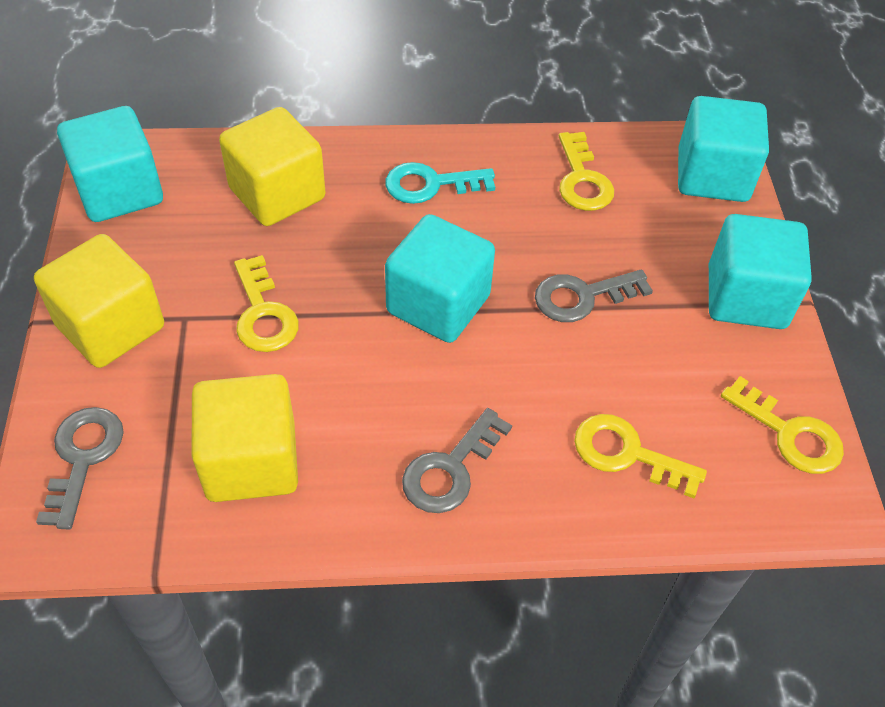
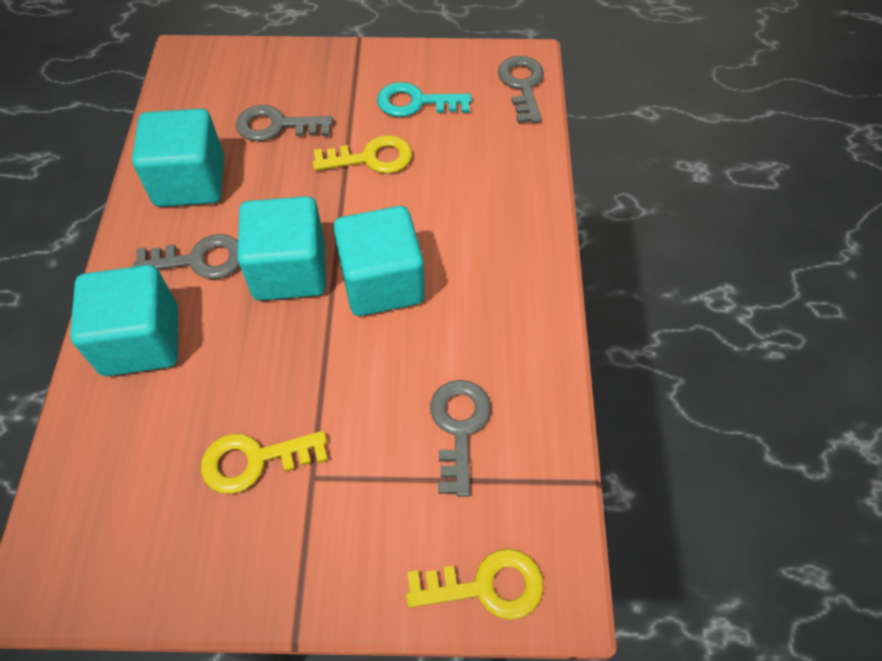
grey key: [36,407,124,529] [402,408,512,513] [535,269,653,322] = 3 -> [133,234,240,279] [236,105,333,141] [430,380,491,497] [498,56,544,123] = 4
yellow cube: [34,234,164,368] [191,374,298,502] [219,107,325,226] = 3 -> none = 0
yellow key: [234,255,299,352] [559,132,614,211] [574,414,707,498] [721,376,844,474] = 4 -> [201,431,328,494] [313,135,412,174] [406,549,544,620] = 3

